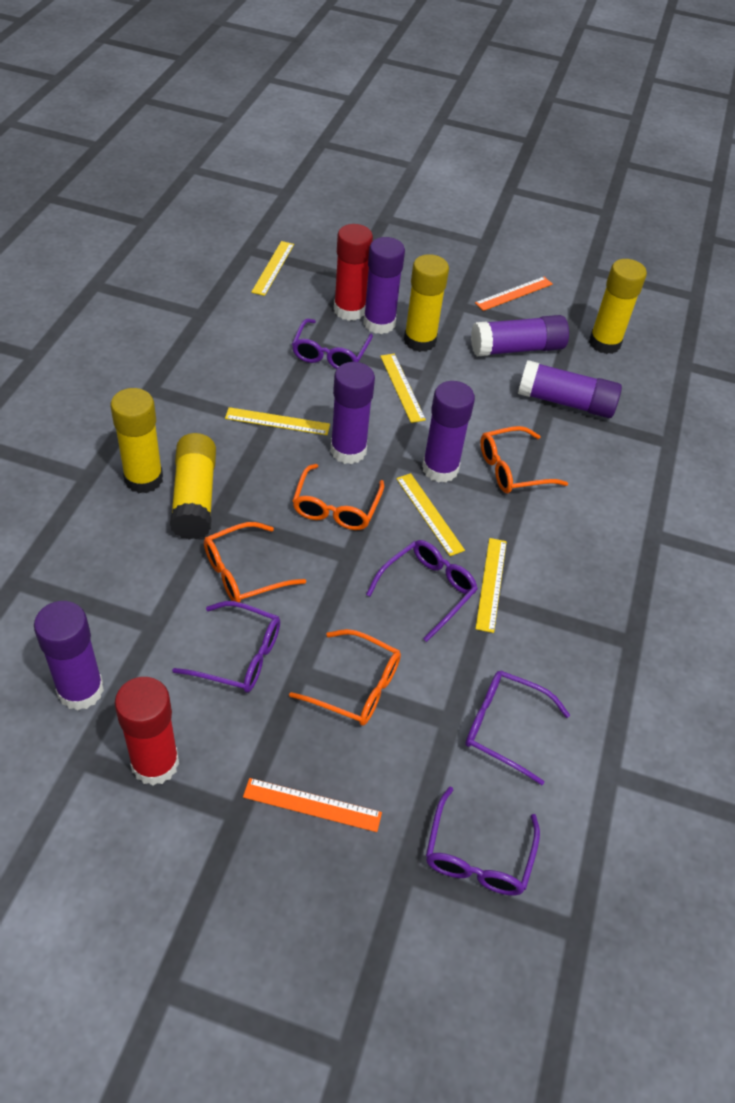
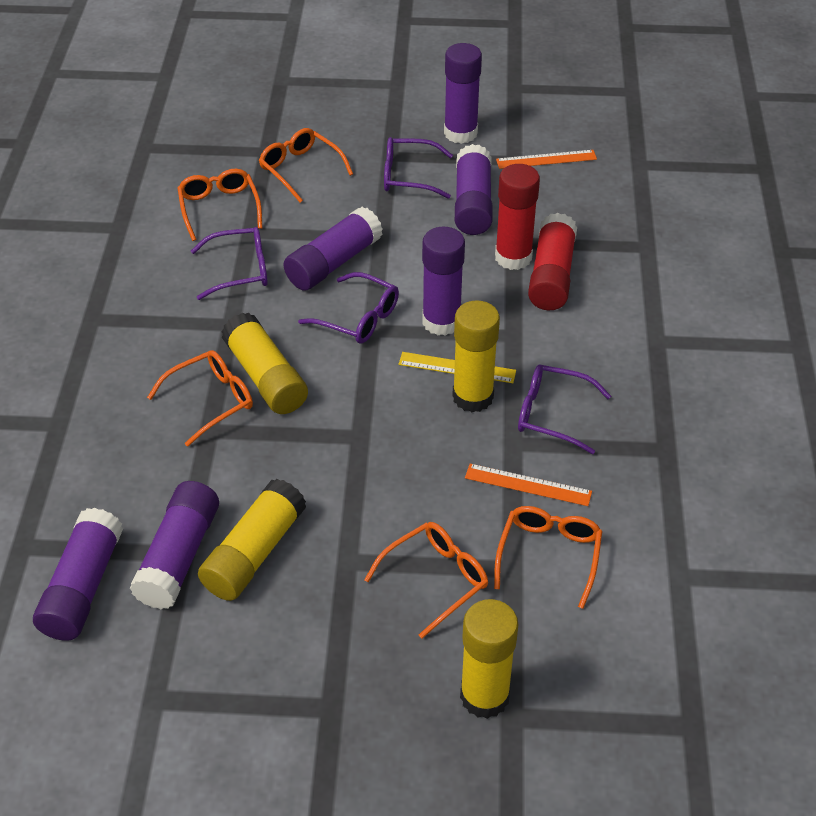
orange glasses: [204,522,306,602] [289,629,401,726] [292,464,384,530] [480,426,568,493] = 4 -> [147,350,253,447] [177,169,262,241] [259,128,353,203] [364,522,488,639] [494,506,602,609] = 5
purple glasses: [172,601,280,692] [292,319,373,369] [366,540,478,642] [426,787,540,896] [465,671,570,785] = 5 -> [191,227,268,300] [298,272,399,343] [384,137,453,199] [518,365,611,454] = 4
yellow ruler: [225,407,330,435] [251,241,294,296] [380,354,426,423] [396,473,465,556] [475,538,507,633] = 5 -> [398,352,516,383] = 1

